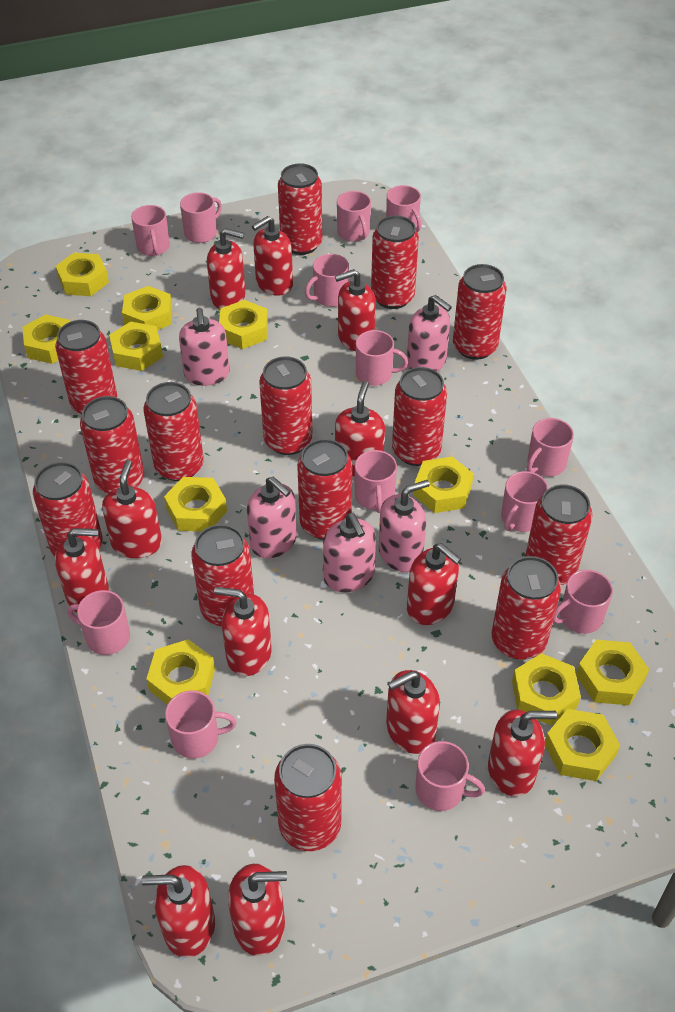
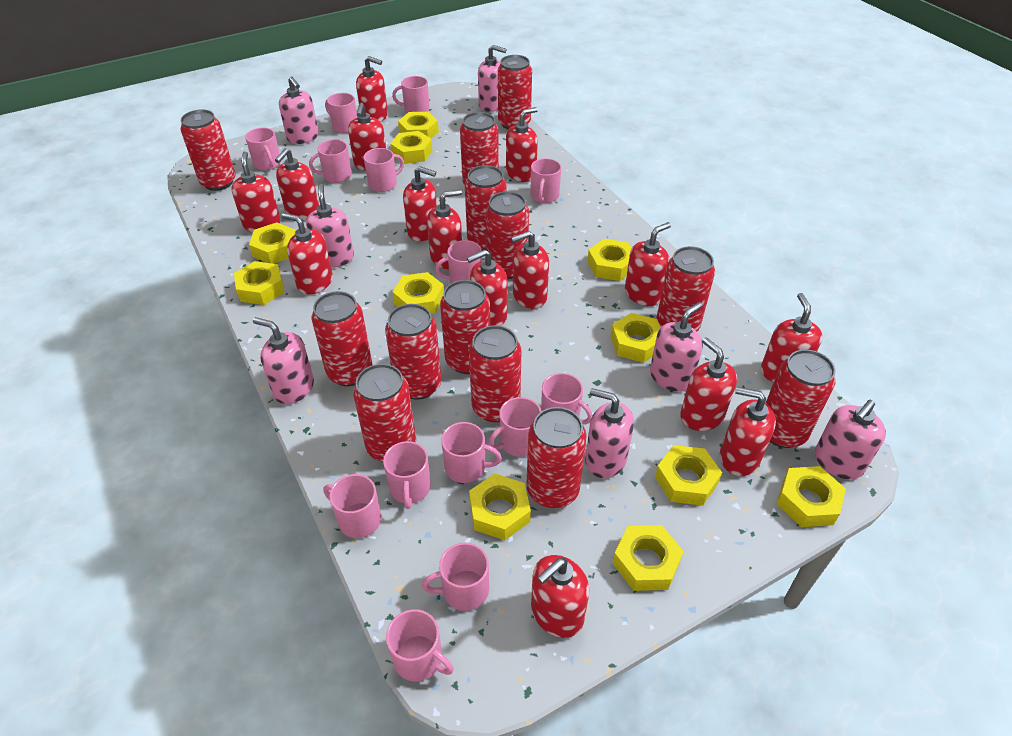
pink mug: [67,590,130,655] [131,205,170,256] [165,690,236,759] [180,192,222,243] [305,254,349,307] [337,191,371,241] [355,450,397,513] [356,330,408,386] [386,185,421,232] [415,741,485,811] [501,471,548,532] [527,418,574,477] [553,570,613,634] = 13 -> [245,128,281,170] [309,139,352,183] [323,474,381,538] [325,93,357,133] [364,148,404,192] [383,441,431,509] [386,609,454,681] [392,76,430,113] [422,543,489,611] [435,240,482,283] [441,422,502,483] [489,397,542,457] [531,158,561,203] [541,373,593,424] = 14
pink soap dispenser: [179,308,230,386] [247,477,297,559] [323,513,376,592] [379,480,430,572] [407,295,452,371] = 5 -> [253,317,314,404] [279,76,319,144] [306,184,354,268] [478,45,507,112] [585,388,634,478] [650,302,703,392] [815,400,886,480] = 7
red can: [33,462,103,556] [55,320,117,414] [80,396,144,493] [143,382,204,481] [191,524,254,627] [259,356,313,455] [274,744,342,851] [278,163,322,255] [297,439,352,540] [371,215,419,309] [392,367,447,466] [453,264,506,360] [492,556,561,660] [525,485,593,585] = 14 -> [181,110,236,191] [312,291,372,386] [353,364,416,462] [385,304,442,400] [440,280,490,374] [460,112,499,185] [465,165,507,250] [469,325,521,422] [486,191,529,279] [498,55,532,130] [526,407,587,508] [656,246,715,331] [766,349,836,448] = 13
red soap dispenser: [55,528,109,612] [102,460,162,558] [142,865,215,958] [207,228,245,309] [214,587,272,676] [228,864,287,956] [252,216,293,296] [335,269,376,351] [335,381,385,476] [386,670,440,754] [407,543,461,625] [488,710,557,797] = 12 -> [231,151,281,232] [275,148,319,220] [281,213,333,295] [348,103,386,171] [356,56,388,122] [403,166,437,241] [427,189,462,269] [467,249,507,326] [506,107,538,182] [511,231,549,309] [531,555,589,638] [625,222,671,306] [680,337,737,431] [720,387,776,476] [761,293,822,383] = 15

